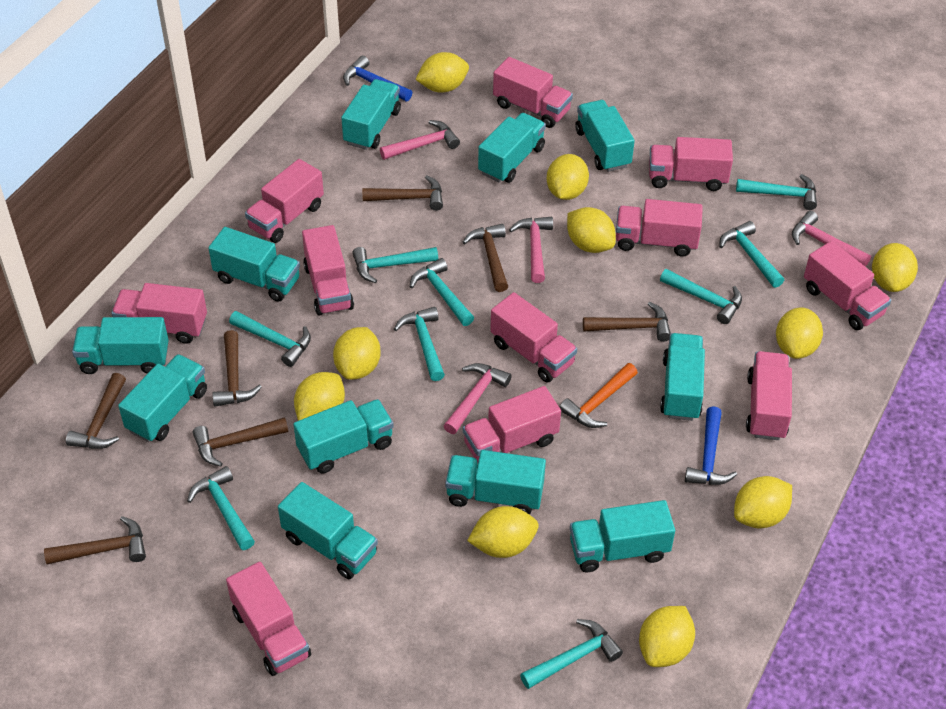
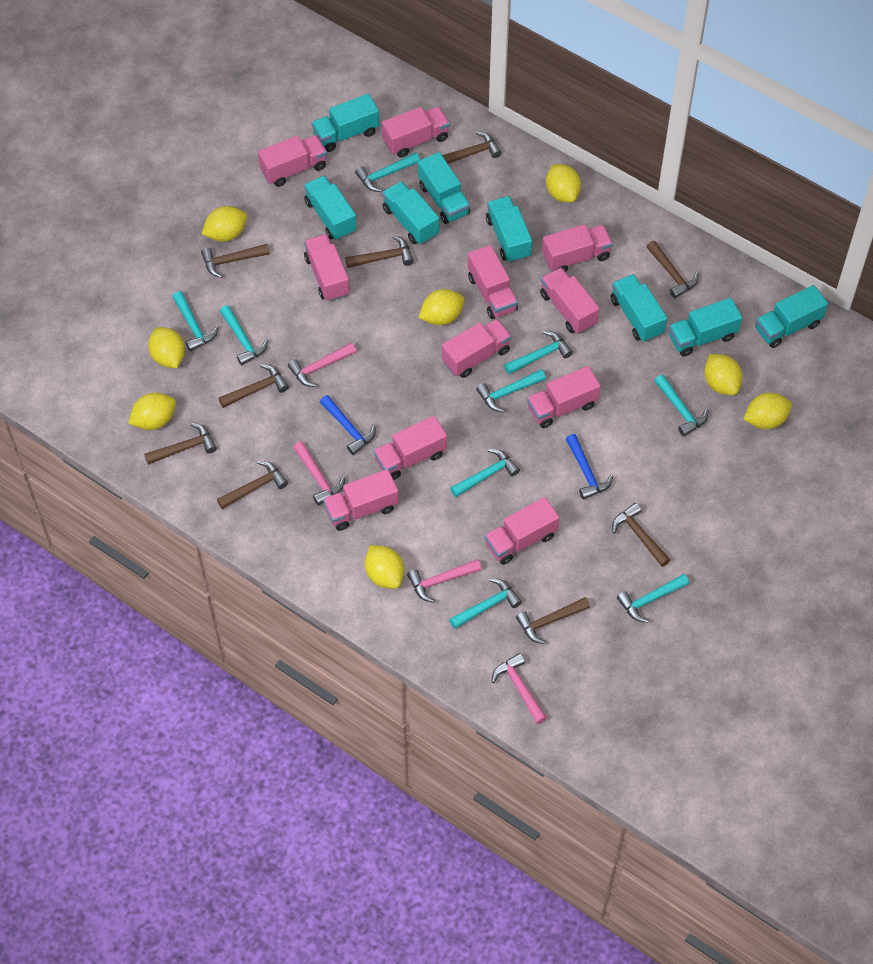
brown hammer: [44,516,146,564] [66,373,126,449] [193,417,288,466] [212,330,262,407] [362,175,443,211] [463,224,508,292] [583,302,671,342] = 7 -> [144,423,217,465] [201,244,270,278] [217,461,288,509] [218,364,289,408] [345,235,414,268] [442,131,502,164] [516,597,590,644] [612,503,670,567] [647,241,699,298] = 9
orange hammer: [560,363,638,428] = 1 -> none = 0
turquoise truck: [72,317,169,374] [118,354,207,442] [209,227,300,302] [278,482,378,579] [293,399,394,473] [341,79,401,150] [445,450,546,514] [478,113,546,183] [570,500,675,572] [575,100,635,172] [660,333,705,421] = 11 -> [304,175,357,240] [312,94,379,152] [382,181,439,245] [418,152,470,224] [486,196,532,263] [611,274,667,342] [669,298,742,357] [756,285,828,348] = 8
yellow lemon: [294,372,345,421] [333,327,381,380] [415,52,469,93] [467,506,539,558] [547,154,589,200] [567,207,616,253] [639,606,695,667] [734,476,792,528] [776,307,823,359] [872,243,918,292] = 10 -> [128,393,176,430] [148,327,185,368] [202,206,247,242] [365,545,404,589] [419,289,464,325] [546,164,581,202] [704,354,742,395] [744,393,792,429] = 8

